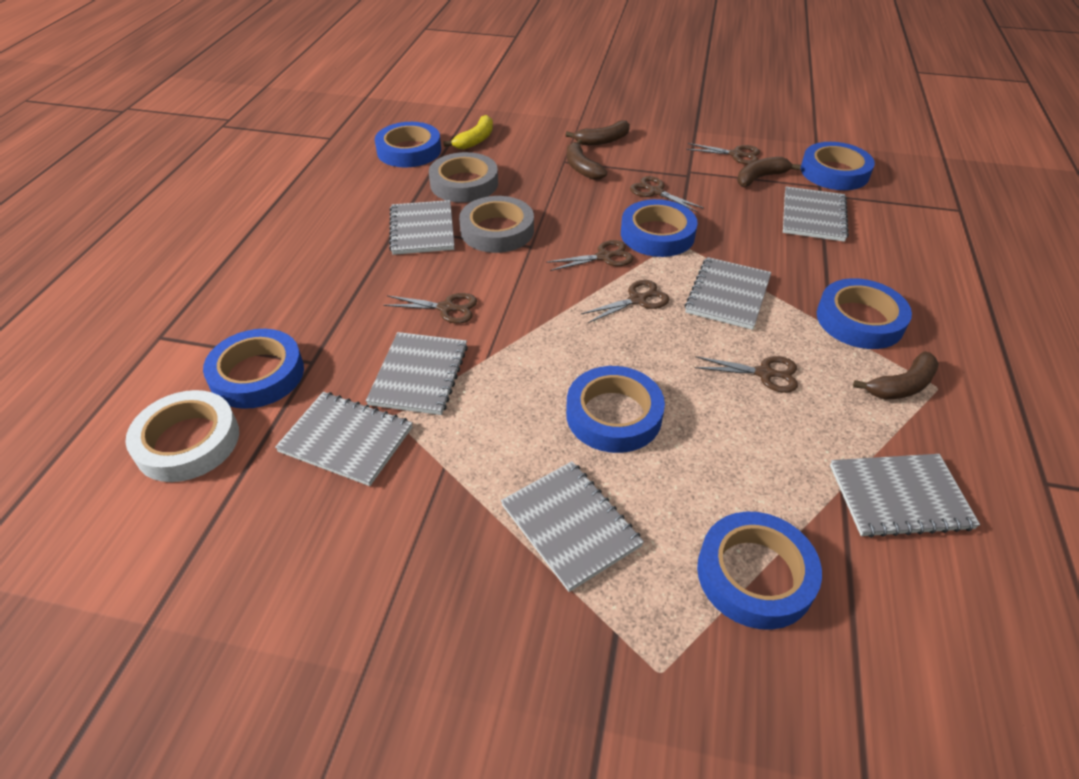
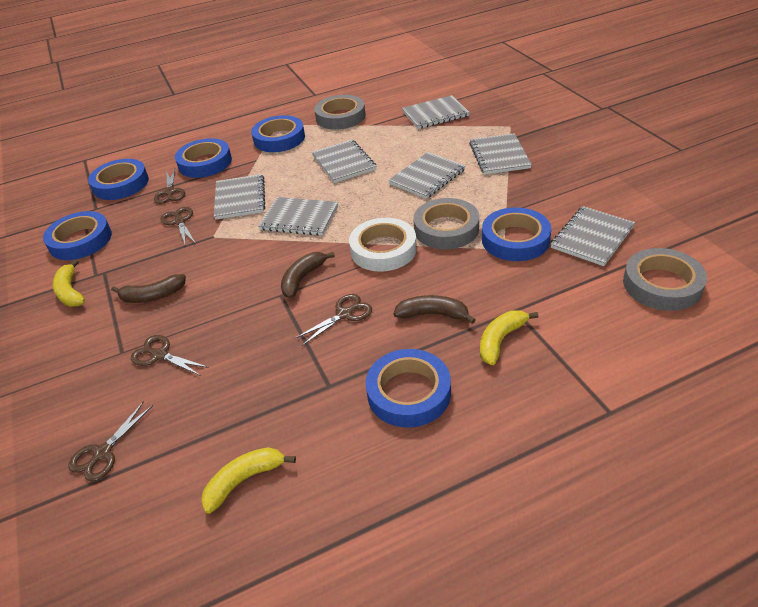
blue tape: [203,329,304,409] [375,122,441,167] [566,366,665,453] [621,199,698,257] [697,512,822,630] [801,142,875,190] [817,278,912,349] = 7 -> [43,211,112,260] [88,159,149,200] [175,138,232,178] [251,115,305,152] [366,349,451,428] [482,207,551,261] = 6
brown banana: [566,120,630,145] [567,139,607,180] [737,157,801,187] [853,351,939,399] = 4 -> [111,274,186,303] [281,252,335,298] [394,295,476,324] = 3
brown scissors: [383,293,477,324] [546,240,633,271] [581,280,669,323] [630,176,704,212] [686,143,760,165] [694,356,798,393] = 6 -> [68,402,153,481] [131,335,209,376] [154,169,185,204] [161,207,196,246] [295,294,372,346] = 5
grey tape: [429,152,498,203] [459,196,534,253] = 2 -> [314,95,366,130] [413,198,479,249] [623,248,707,311] = 3
yellow banana: [443,115,493,149] = 1 -> [52,259,85,307] [201,447,296,514] [480,310,539,365] = 3

